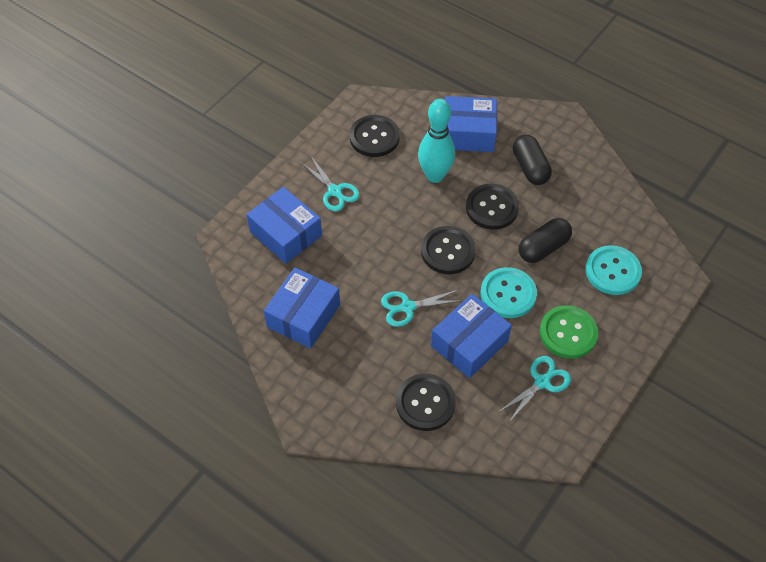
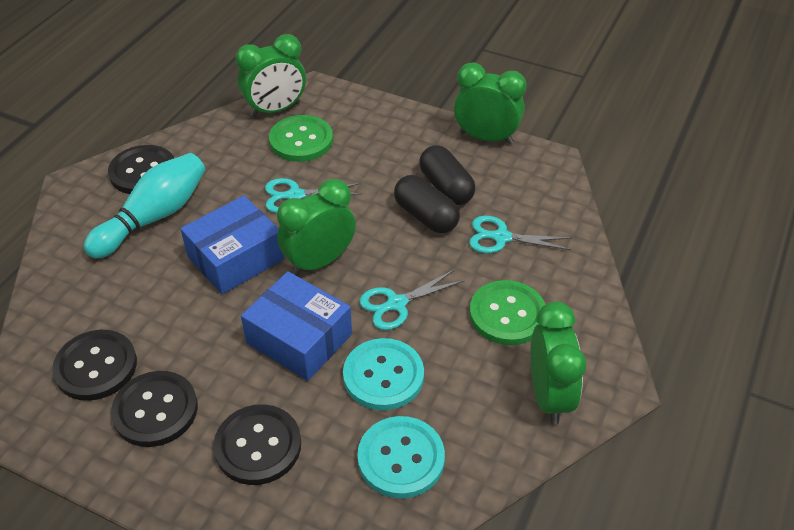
blue box: [247,187,322,264] [264,267,340,349] [431,294,512,378] [445,96,497,152] = 4 -> [180,195,285,294] [241,271,352,381] = 2
green button: [540,305,598,359] = 1 -> [269,115,333,162] [469,280,545,345] = 2
green clock: none = 0 -> [235,34,306,117] [277,179,356,276] [454,63,527,144] [530,301,587,425] = 4

